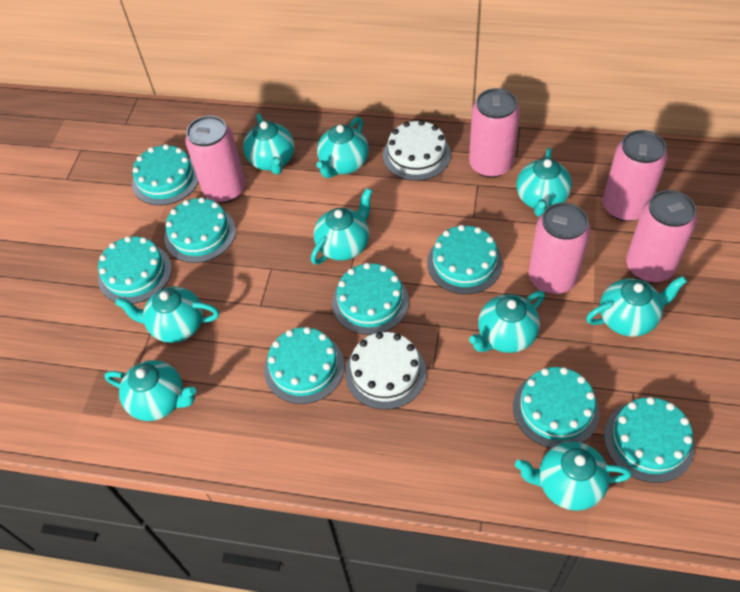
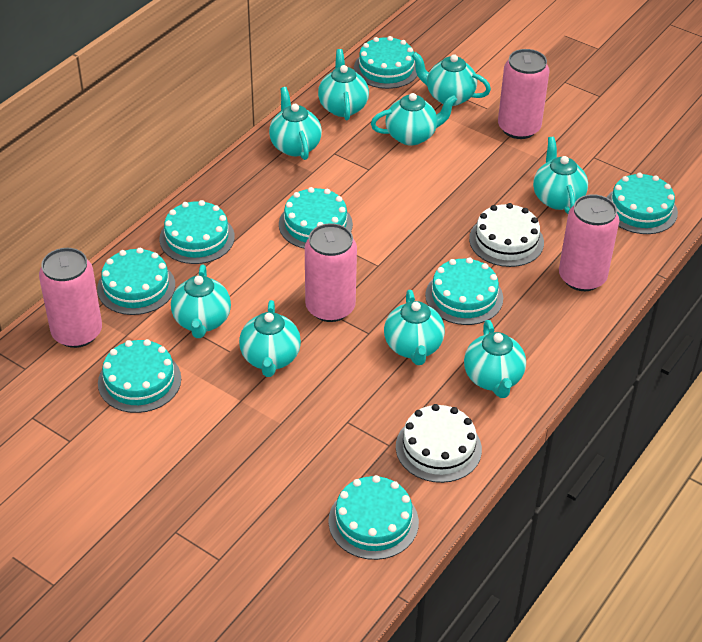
pink can: [185,116,246,203] [469,88,520,178] [528,202,591,294] [603,130,668,221] [626,190,697,282] = 5 -> [39,248,102,348] [305,223,357,322] [498,49,549,139] [559,194,619,291] = 4

